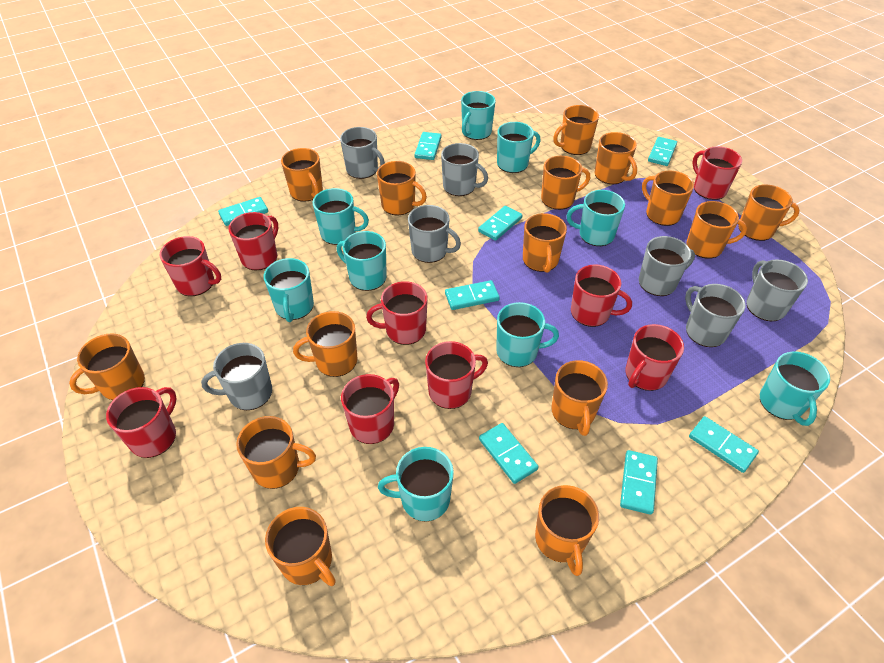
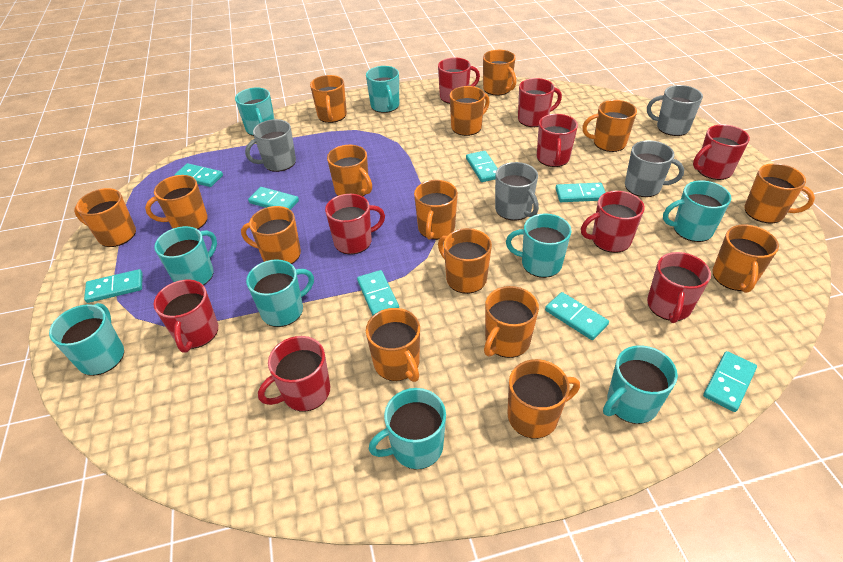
grey mug: [201,343,272,410] [340,127,385,179] [408,205,461,263] [441,143,488,196] [639,236,695,296] [685,284,745,347] [746,259,808,321] = 7 -> [245,119,296,172] [495,162,539,221] [625,140,684,197] [647,85,703,136] = 4

